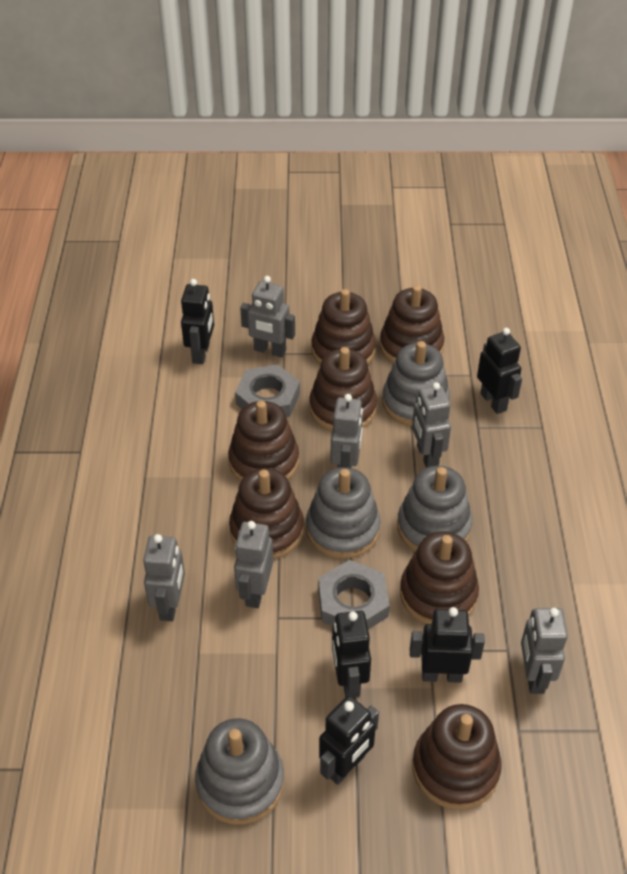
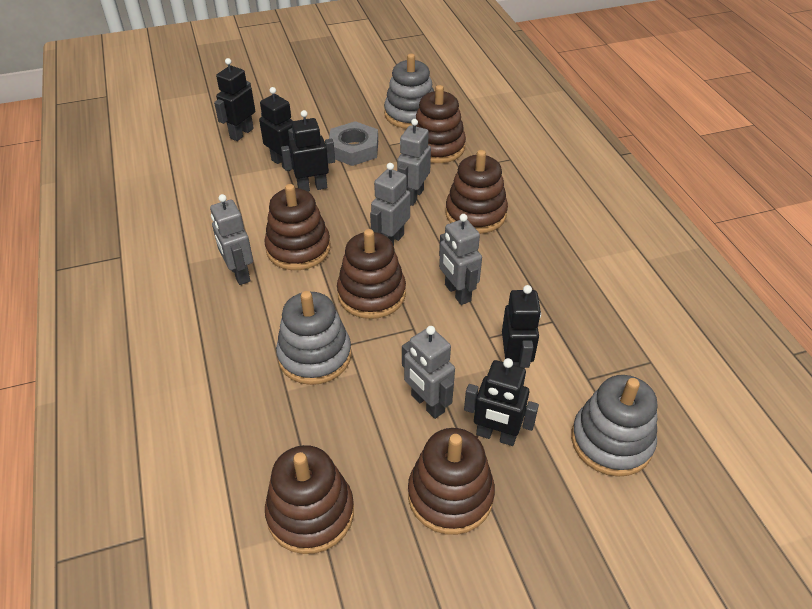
brown stacking toy: [228,401,299,482] [229,468,304,559] [309,347,377,431] [311,289,376,365] [380,285,444,364] [400,531,479,624] [412,704,502,810] = 7 -> [264,184,331,270] [265,445,354,554] [337,229,406,319] [408,428,495,535] [416,85,466,163] [445,150,508,234] = 6
grey nut: [235,364,300,417] [318,560,390,629] = 2 -> [329,121,378,166] = 1
grey robot: [143,534,185,621] [234,521,273,608] [240,276,295,357] [330,394,363,468] [412,382,451,468] [521,608,568,694] = 6 -> [210,194,253,285] [370,163,410,246] [397,119,431,206] [402,326,455,419] [439,214,482,305] = 5
grey stacking toy: [195,718,284,825] [306,467,381,559] [382,341,450,426] [397,466,472,551] = 4 -> [276,291,352,385] [384,54,434,129] [571,375,657,477] = 3

